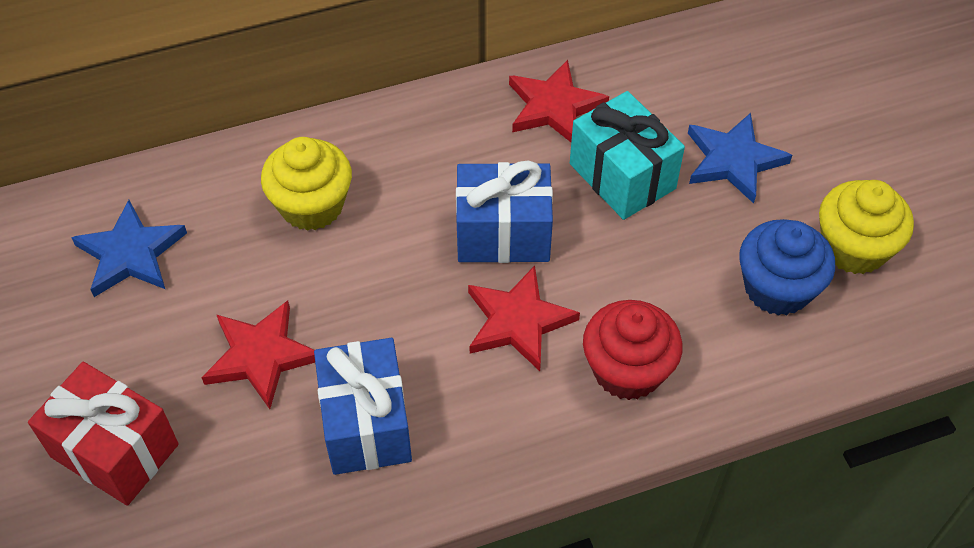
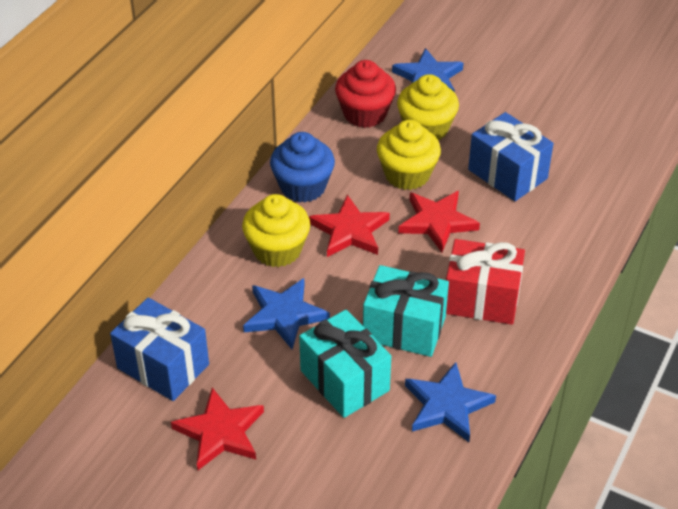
blue star: [71,200,187,297] [688,113,792,203] = 2 -> [243,278,330,349] [392,48,463,93] [405,362,496,442] = 3
turquoise gift: [570,91,685,220] = 1 -> [299,310,391,418] [363,265,449,357] = 2
yellow cupcake: [261,137,352,231] [819,180,914,274] = 2 -> [242,194,310,267] [377,120,441,190] [397,74,459,140] = 3

